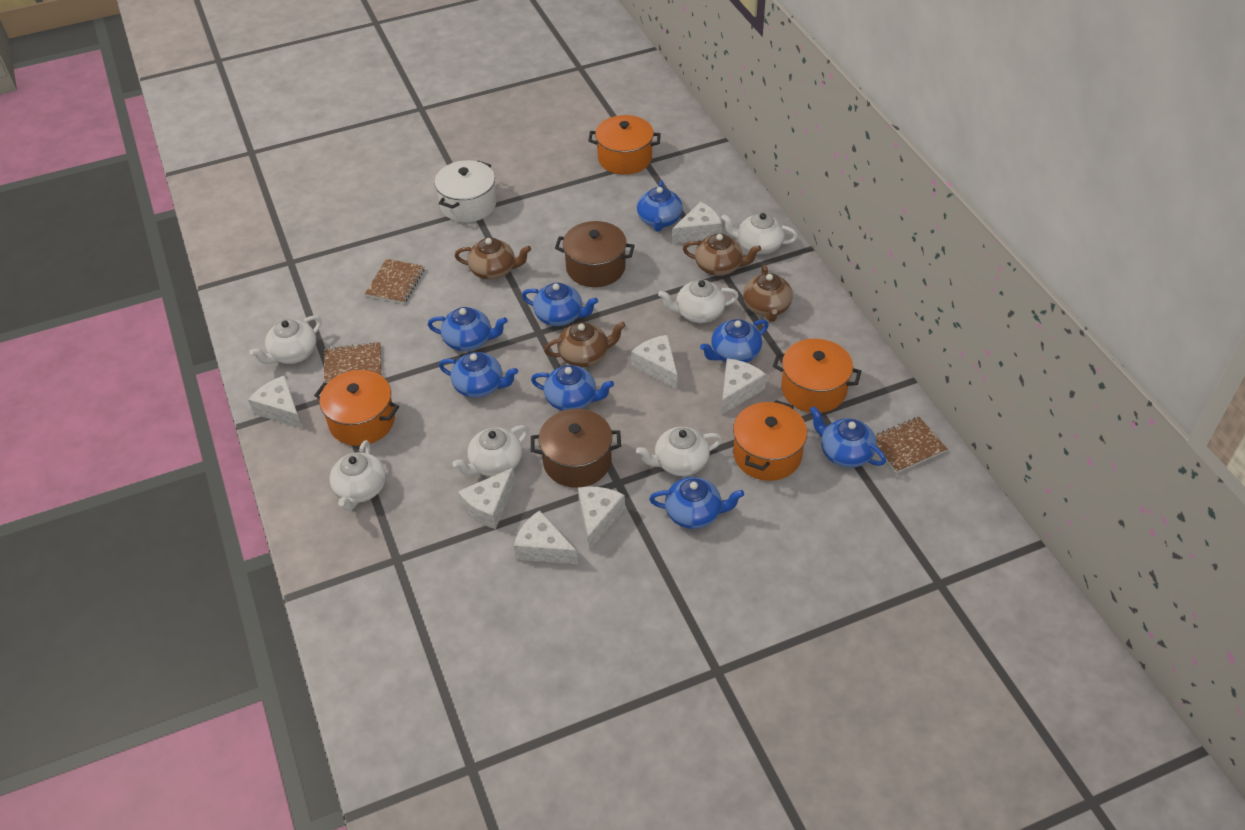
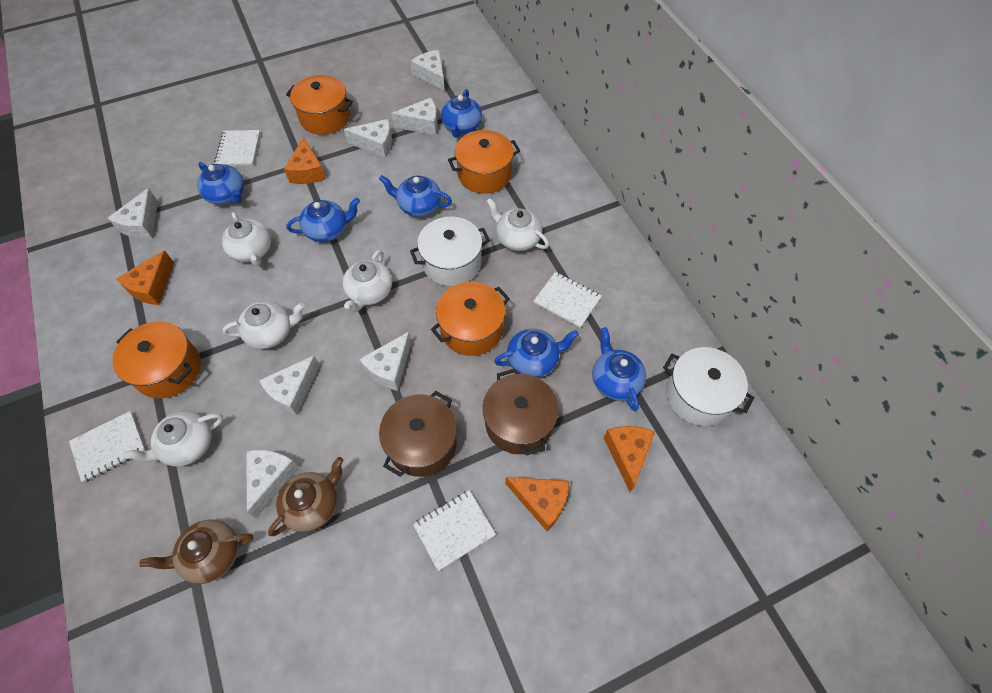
blue teapot: [428,307,508,351] [439,352,518,398] [522,283,598,326] [531,365,614,411] [637,180,683,232] [649,477,744,529] [700,319,769,363] [810,406,886,468] = 8 -> [197,162,244,205] [287,198,360,242] [379,175,452,217] [441,89,482,138] [494,329,579,378] [592,327,646,411] = 6
brown notebook: [324,342,382,383] [365,259,425,304] [875,417,947,473] = 3 -> none = 0
brown teapot: [455,238,531,280] [544,321,626,367] [683,234,761,276] [743,264,793,322] = 4 -> [140,519,253,584] [268,457,344,536] = 2
orange cheese: none = 0 -> [116,250,174,305] [284,137,326,184] [506,477,569,531] [604,426,655,492] = 4
white notebook: none = 0 -> [69,411,146,482] [214,130,260,166] [413,490,496,571] [533,272,602,328] = 4
white pot: [434,160,496,222] = 1 -> [410,216,490,286] [663,347,754,426] = 2
white teapot: [249,315,322,364] [330,440,386,511] [452,425,529,477] [636,427,722,476] [658,279,739,323] [721,213,798,255] = 6 -> [122,411,223,466] [222,212,271,266] [223,301,305,349] [343,250,392,312] [486,198,549,251] = 5

